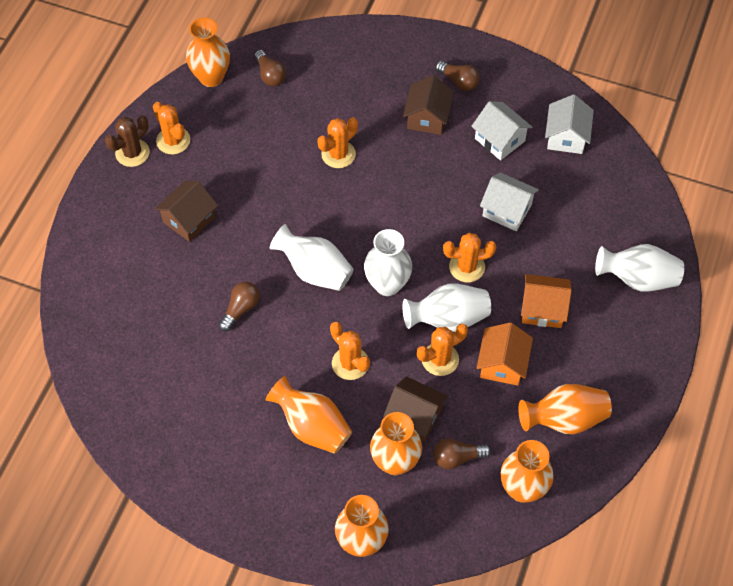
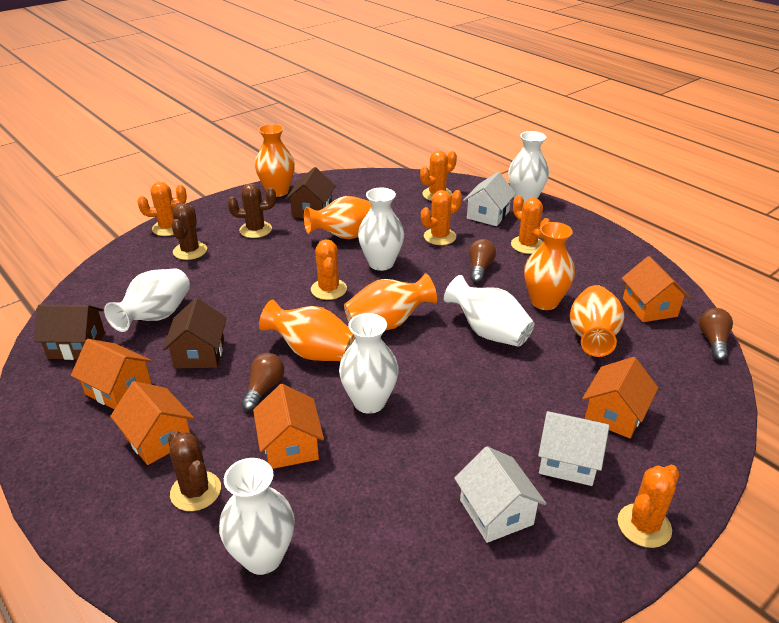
brown cactus: [105,115,150,167] = 1 -> [168,430,221,511] [172,203,207,260] [228,183,276,238] = 3
brown light bulb: [219,281,260,331] [254,50,286,86] [433,438,491,469] [435,61,480,91] = 4 -> [241,353,284,411] [469,239,496,283] [699,308,733,361] = 3
orange cactus: [153,102,190,154] [317,117,358,168] [330,322,370,380] [417,324,468,376] [443,233,496,282] = 5 -> [137,182,187,236] [311,239,347,300] [420,150,457,201] [421,190,462,245] [511,195,550,254] [618,465,679,548] = 6
orange house: [477,323,533,386] [521,274,572,328] = 2 -> [71,339,152,409] [110,381,194,465] [253,384,324,469] [582,357,658,438] [622,256,690,322] = 5
white vase: [270,224,354,291] [364,229,412,296] [402,283,491,332] [595,244,684,292] = 4 -> [104,268,190,332] [219,458,295,575] [339,313,399,414] [358,188,404,271] [444,275,534,347] [508,131,549,203] = 6

